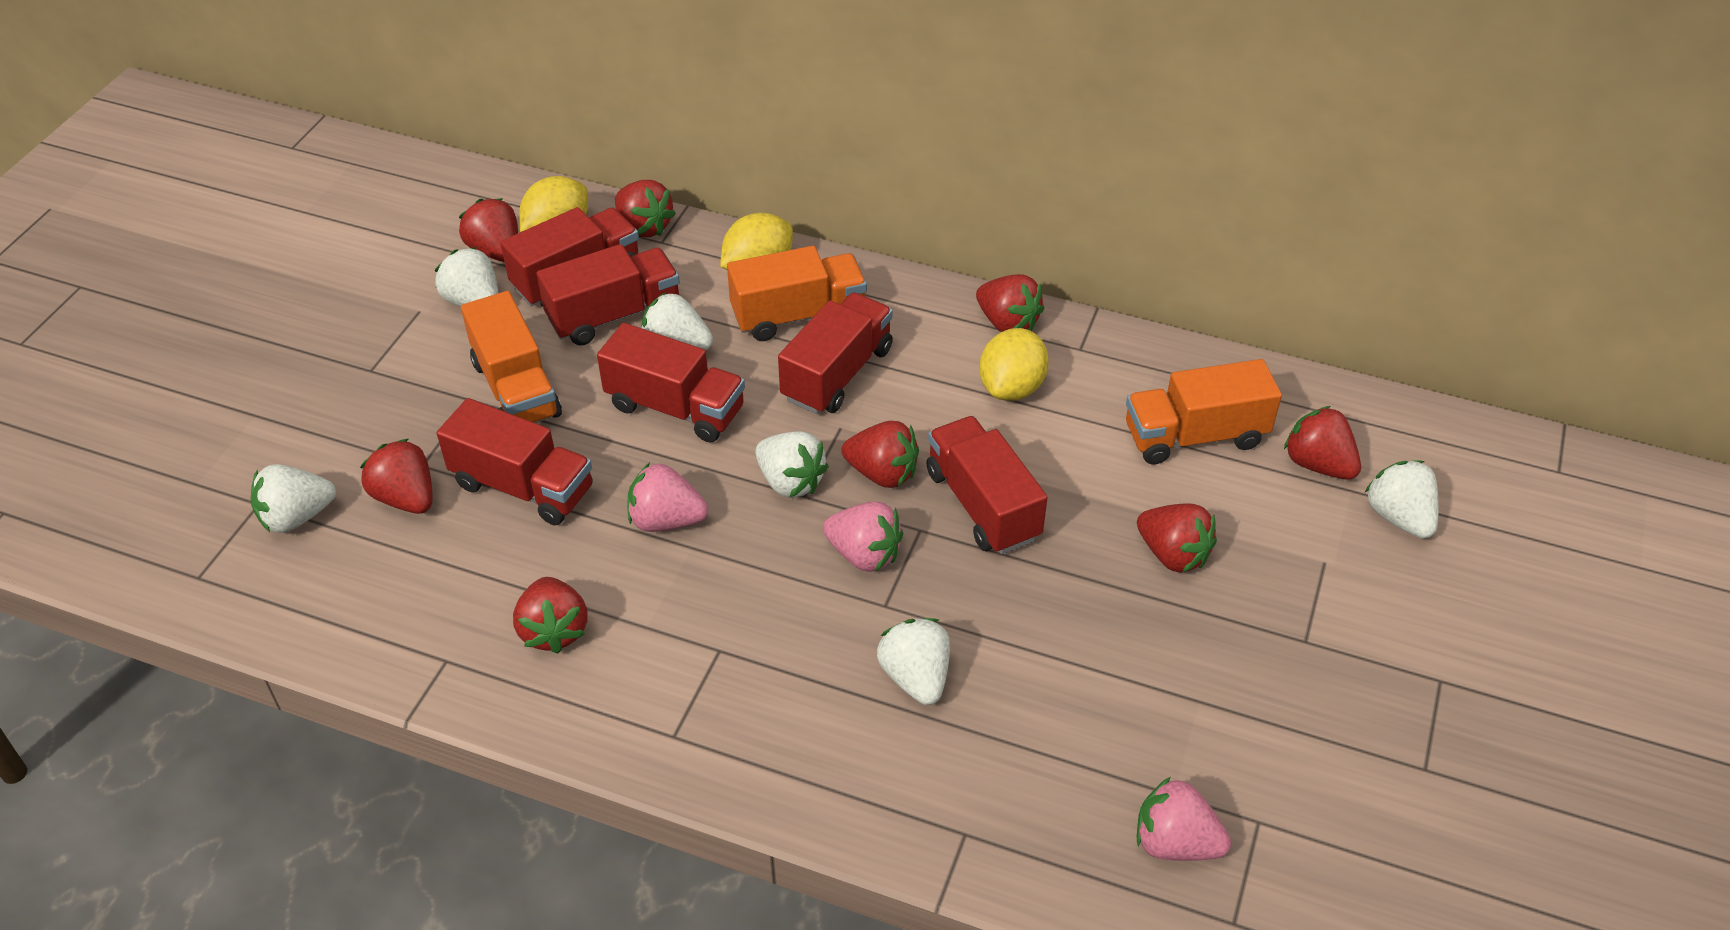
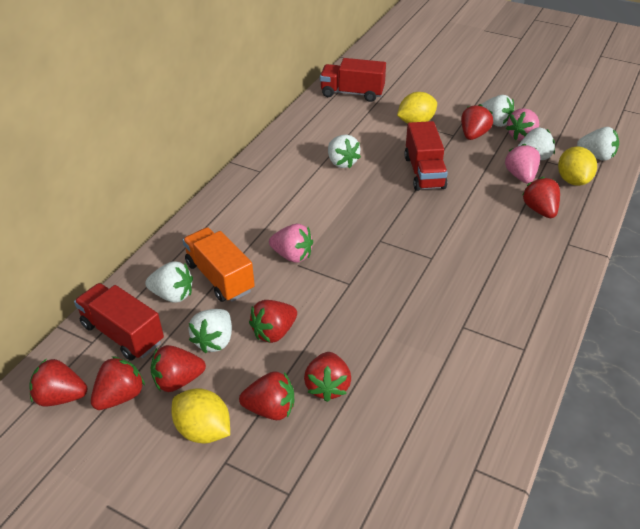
orange truck: [461,291,562,423] [727,246,867,341] [1126,359,1282,464] = 3 -> [183,227,255,302] = 1
red truck: [437,398,593,525] [500,207,639,307] [536,244,680,345] [597,323,745,443] [778,292,893,414] [926,416,1048,554] = 6 -> [74,283,164,361] [320,58,386,102] [404,121,448,191] = 3

